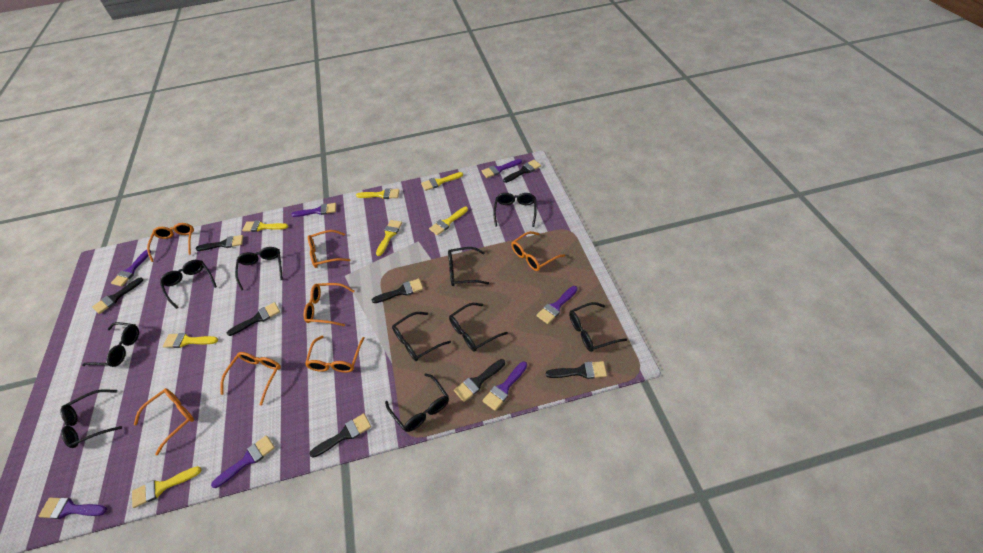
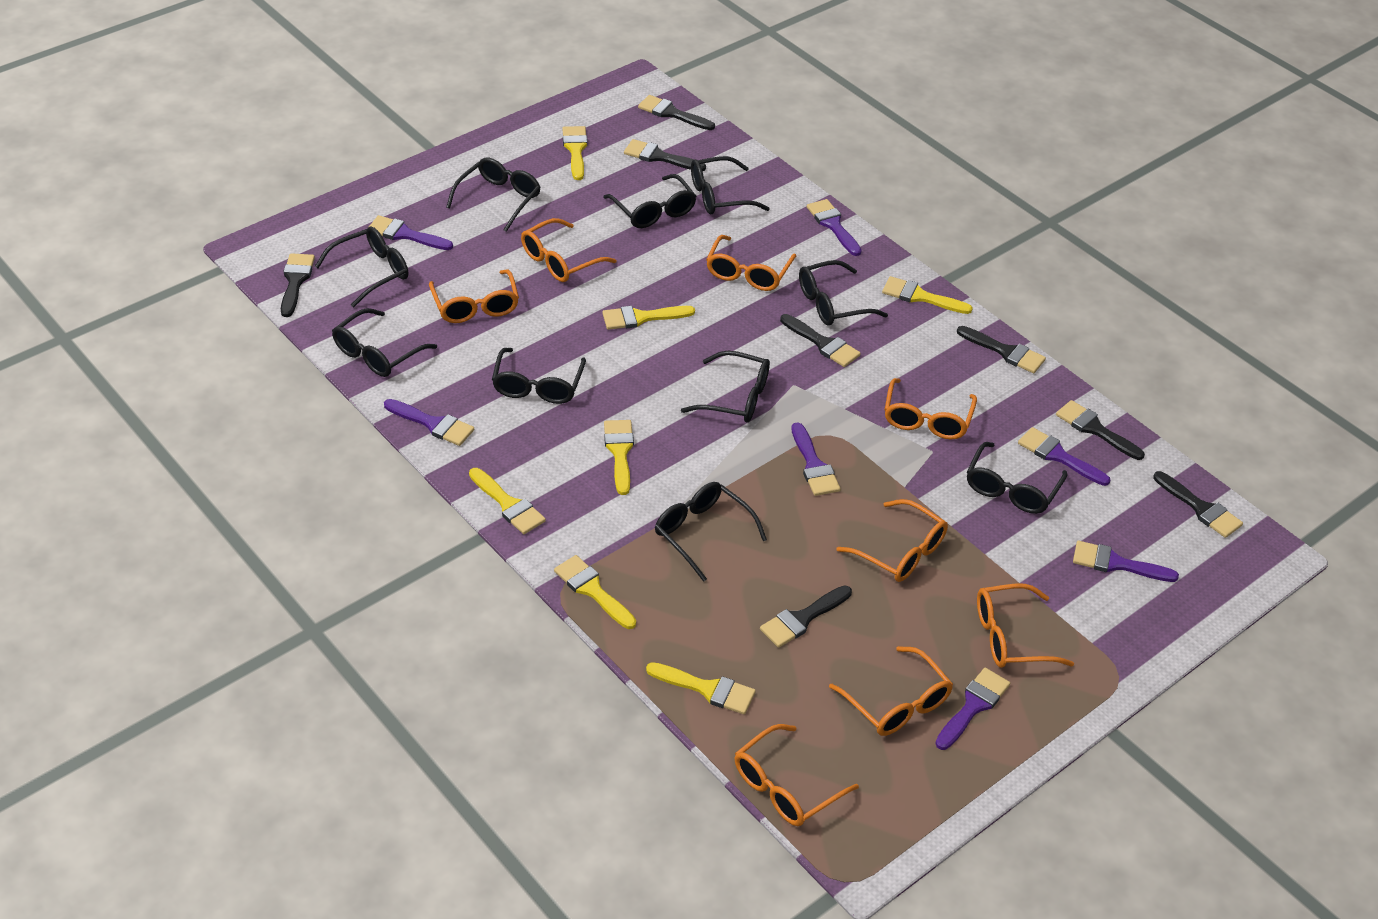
orange glasses: [134,388,194,455] [147,223,194,262] [220,352,281,406] [304,283,354,326] [305,336,365,373] [308,230,351,268] [511,231,565,271] = 7 -> [429,269,519,323] [521,218,617,282] [706,235,796,291] [735,724,859,826] [829,646,953,736] [836,499,948,582] [884,378,977,439] [977,584,1074,668] = 8

